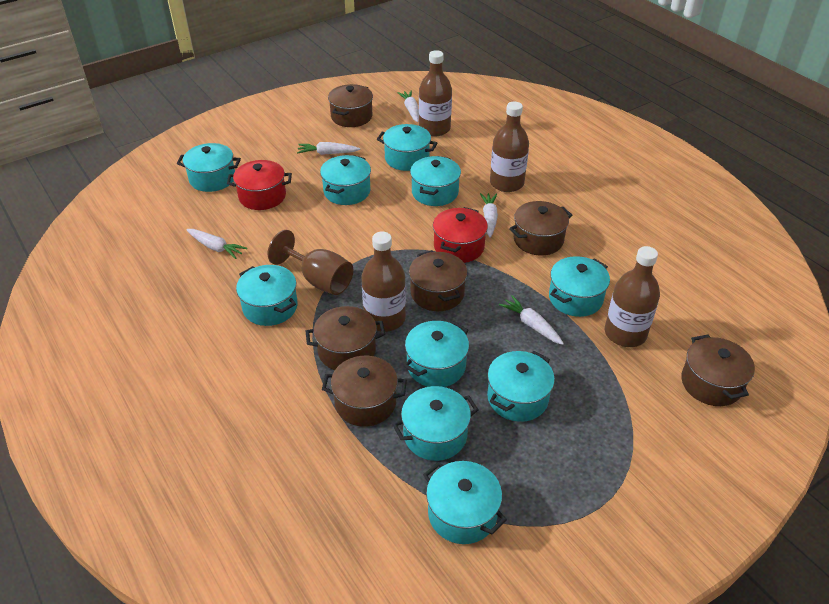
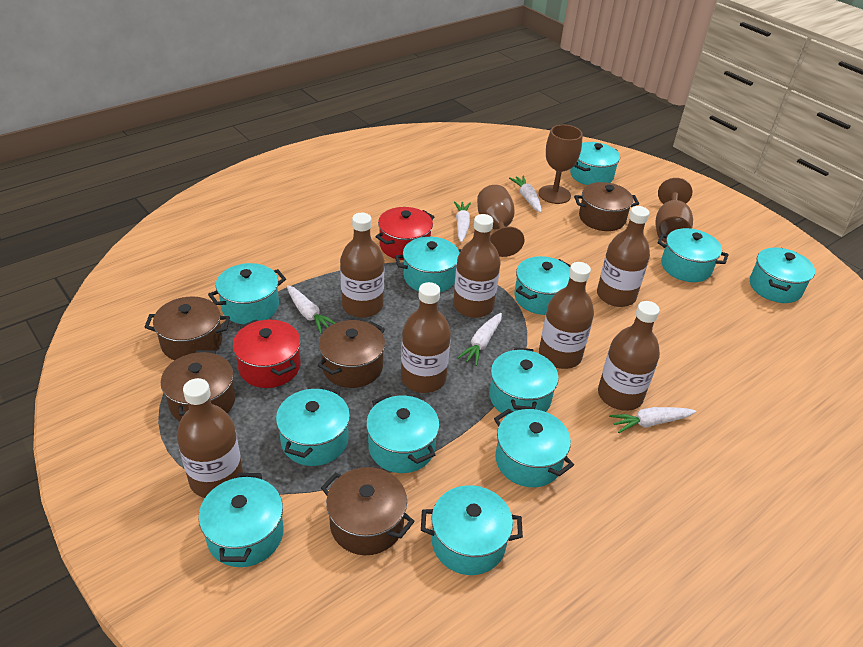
brown bottle: [362,231,406,332] [419,50,452,136] [490,102,529,192] [605,246,660,347] = 4 -> [177,378,243,498] [340,213,384,318] [401,282,451,393] [453,214,500,318] [539,262,594,369] [597,206,650,307] [598,301,660,411] = 7
brown goblet: [268,230,354,295] = 1 -> [477,185,525,257] [539,125,583,204] [656,178,693,243] = 3
brown pot: [306,306,385,370] [322,356,407,427] [328,84,373,127] [409,250,468,311] [509,201,572,255] [681,335,755,406] = 6 -> [144,296,230,361] [161,350,235,421] [317,320,385,388] [321,467,415,555] [574,182,639,231] = 5
turquoise pot: [177,143,241,192] [236,265,298,326] [320,155,371,205] [377,124,437,171] [393,386,478,461] [404,321,469,387] [410,156,461,206] [423,461,507,544] [487,351,555,422] [549,256,610,317] = 10 -> [198,473,284,567] [208,263,286,324] [276,386,350,466] [366,394,440,473] [395,237,462,292] [421,485,523,575] [489,347,559,416] [494,409,574,487] [514,256,571,315] [570,142,620,185] [657,228,729,282] [750,247,815,303] = 12

